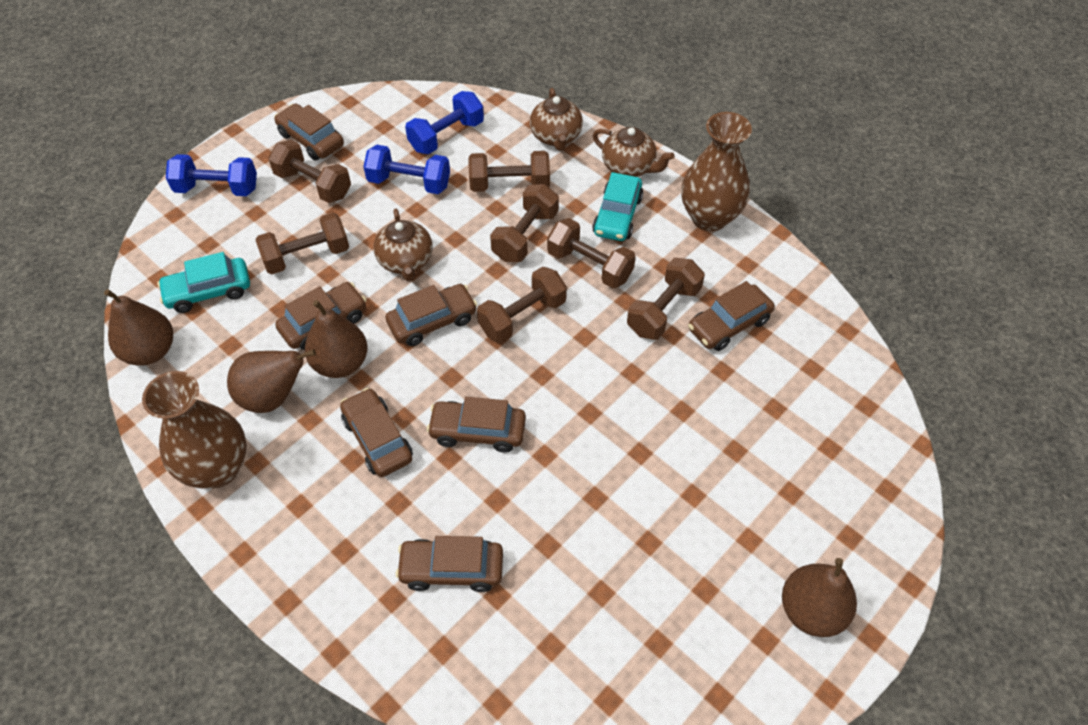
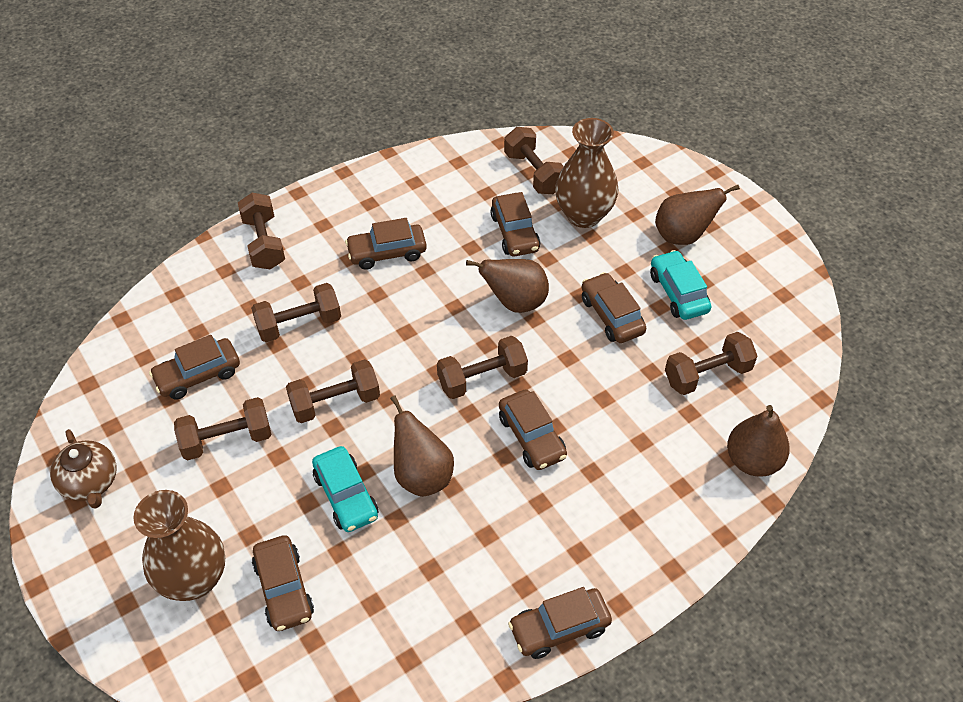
blue dumbbell: [166,154,257,196] [363,145,450,194] [405,91,484,154] = 3 -> none = 0
brown teapot: [373,209,433,281] [530,88,583,151] [593,127,675,177] = 3 -> [50,429,117,509] = 1

